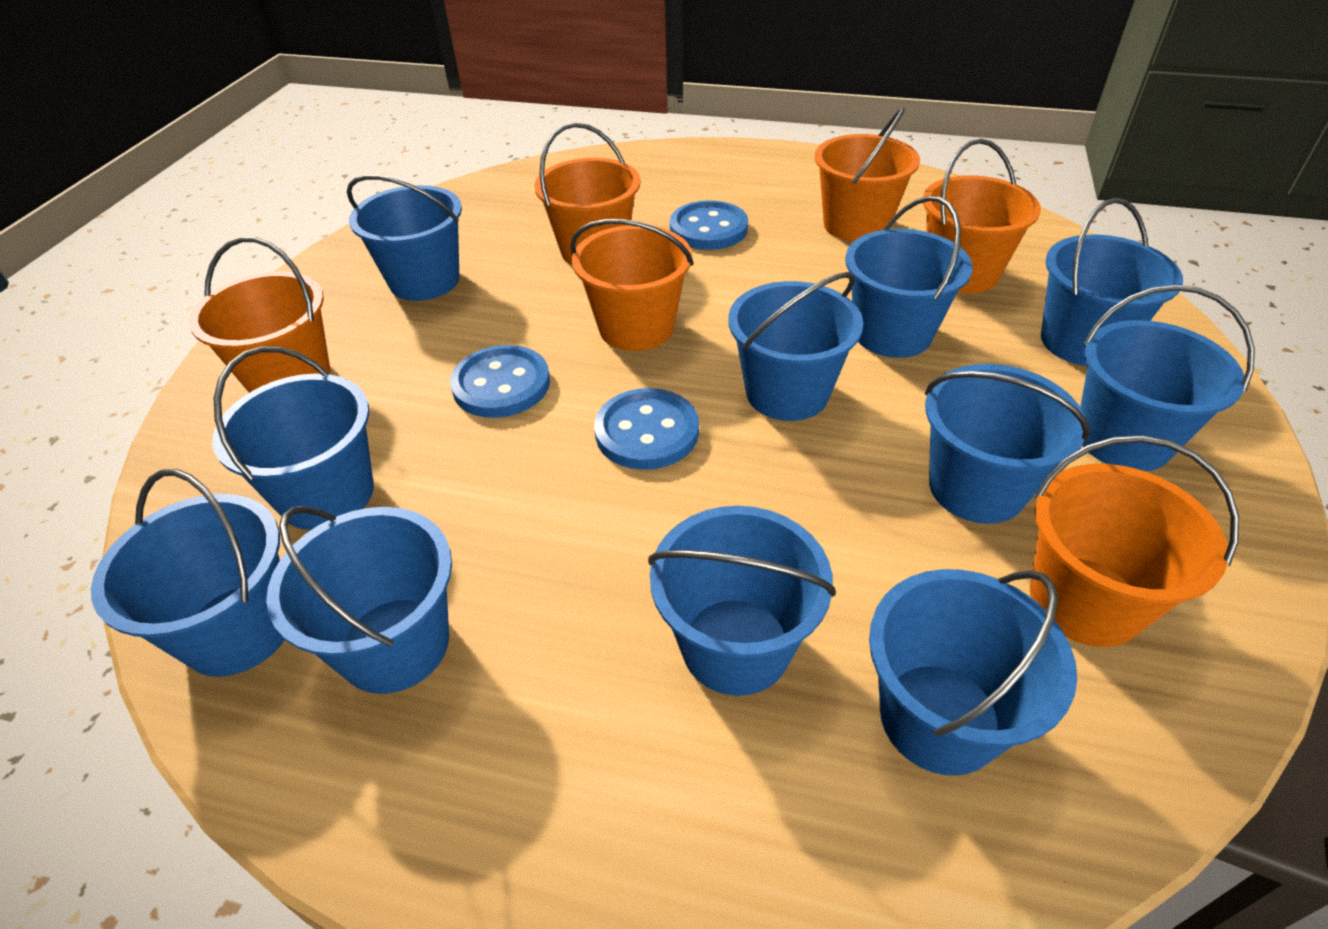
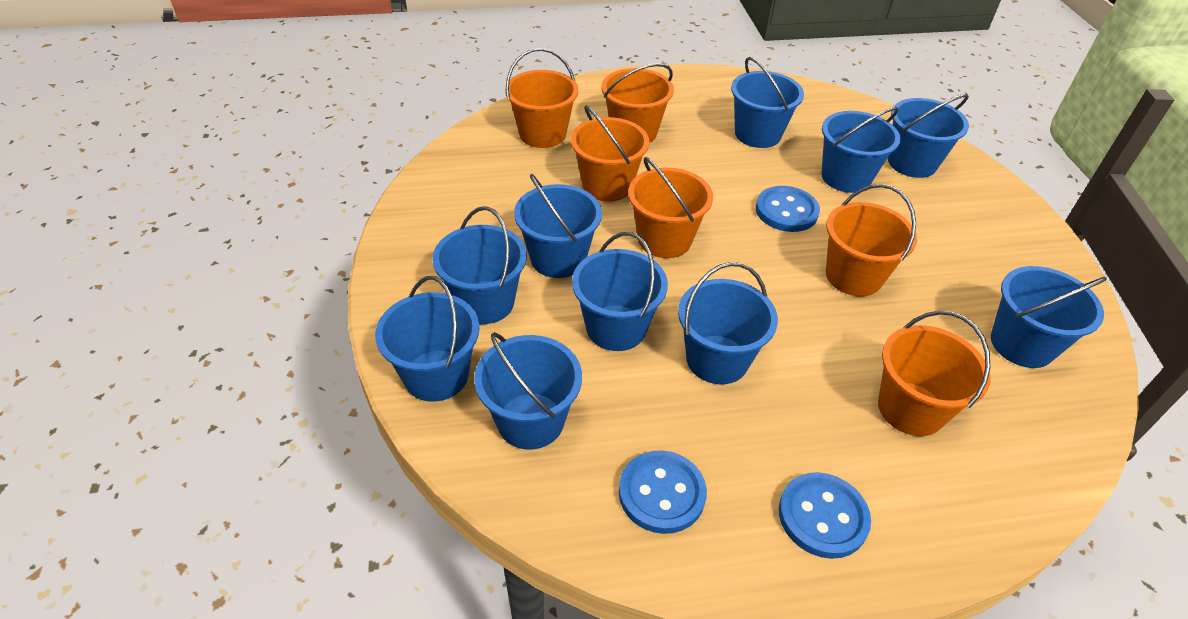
blue bucket: [91,469,285,677] [212,346,374,530] [266,506,452,694] [347,175,462,301] [648,506,836,696] [728,272,863,421] [845,196,973,358] [869,569,1077,776] [925,364,1090,524] [1041,198,1183,366] [1080,285,1255,471] = 11 -> [375,276,480,402] [432,206,527,324] [474,332,582,450] [514,174,602,278] [572,232,668,351] [678,262,778,384] [731,57,804,148] [822,107,900,193] [888,94,969,178] [991,266,1107,368] = 10

